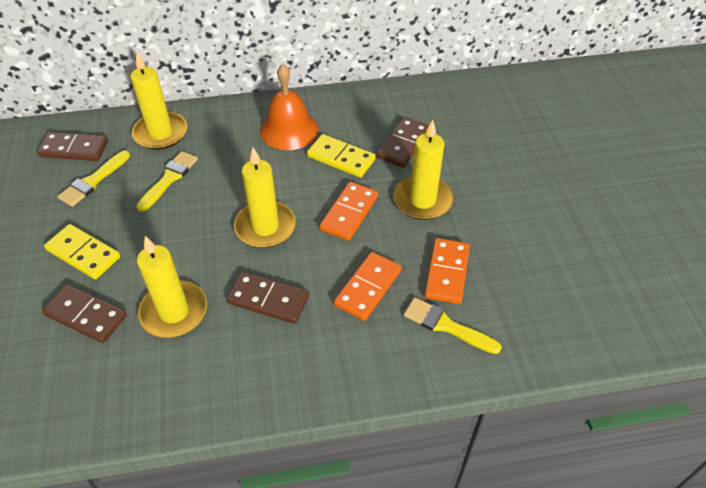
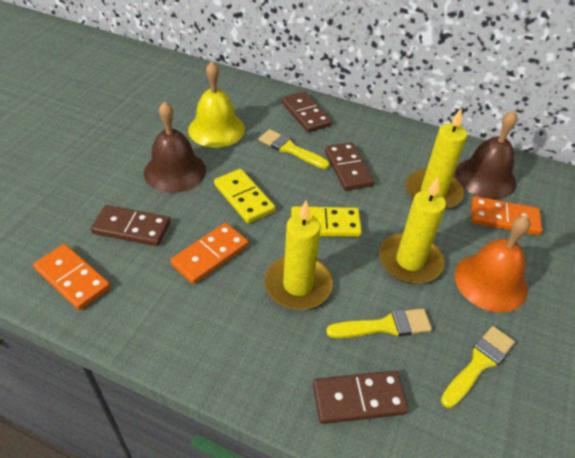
brown bell: none = 0 -> [144,101,206,193] [455,111,518,199] = 2
yellow bell: none = 0 -> [188,61,245,148] = 1
yellow candle: [130,53,187,150] [137,236,207,338] [234,148,296,248] [394,120,453,220] = 4 -> [264,201,333,310] [379,177,446,284] [406,109,467,209] = 3

